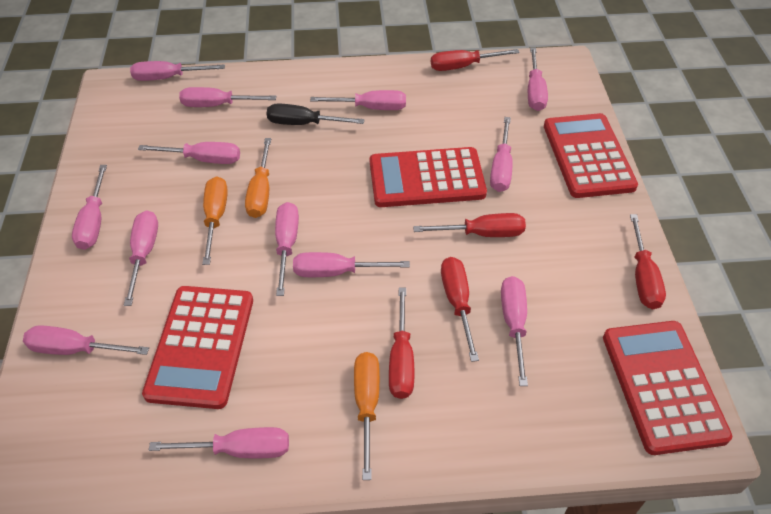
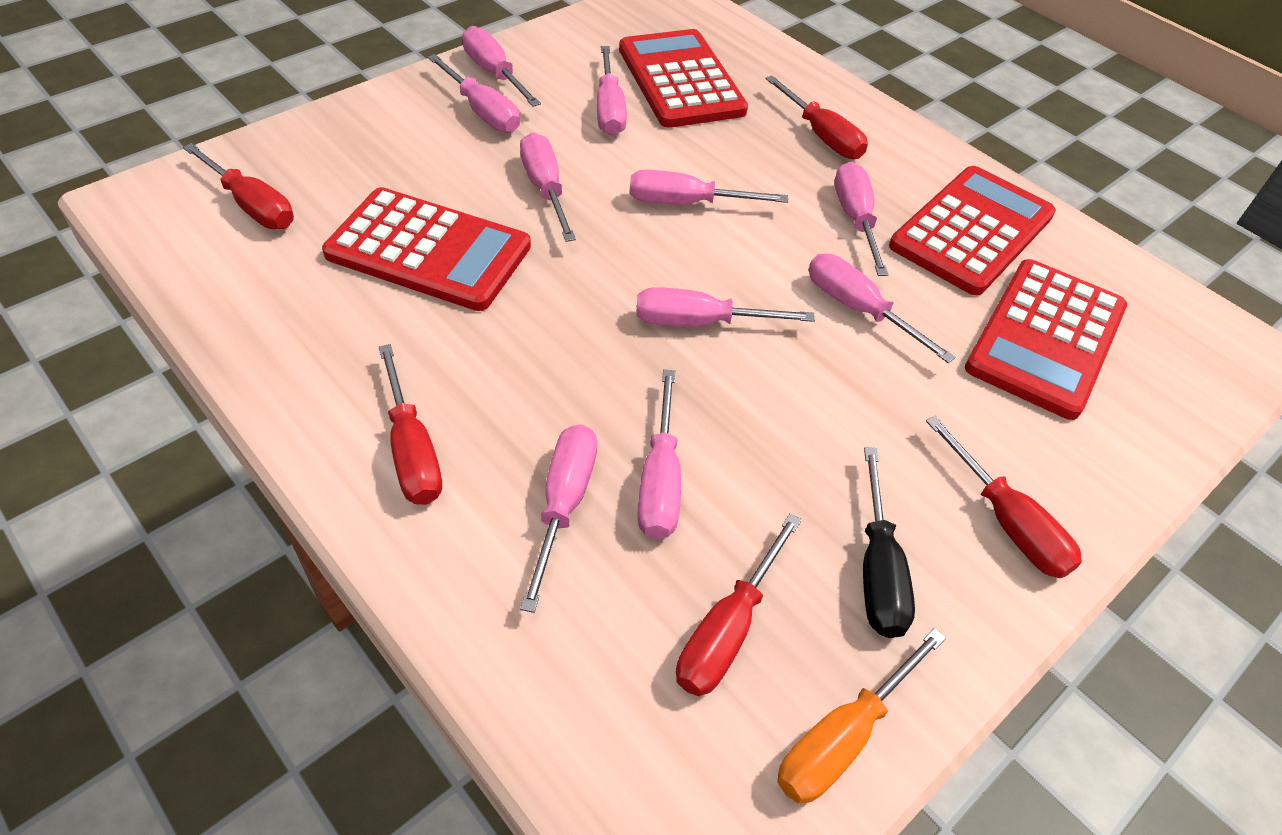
orange screwdriver: [202,176,228,265] [245,138,271,218] [354,352,380,480] = 3 -> [777,628,946,803] = 1
pink screwdriver: [23,325,149,355] [72,165,107,250] [124,210,158,306] [130,61,225,81] [138,142,240,164] [149,427,289,458] [179,87,276,107] [275,202,299,296] [293,252,410,277] [310,90,406,110] [490,117,512,192] [501,276,528,386] [528,47,548,111] = 13 -> [427,54,520,133] [462,26,541,107] [520,132,576,242] [520,424,597,613] [597,46,627,135] [629,169,788,205] [636,287,815,327] [637,369,681,539] [808,254,955,363] [835,162,888,276] = 10

